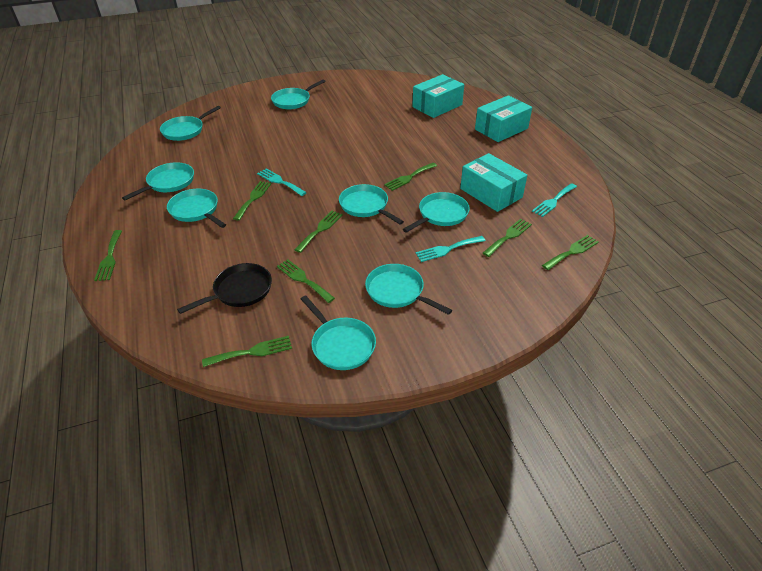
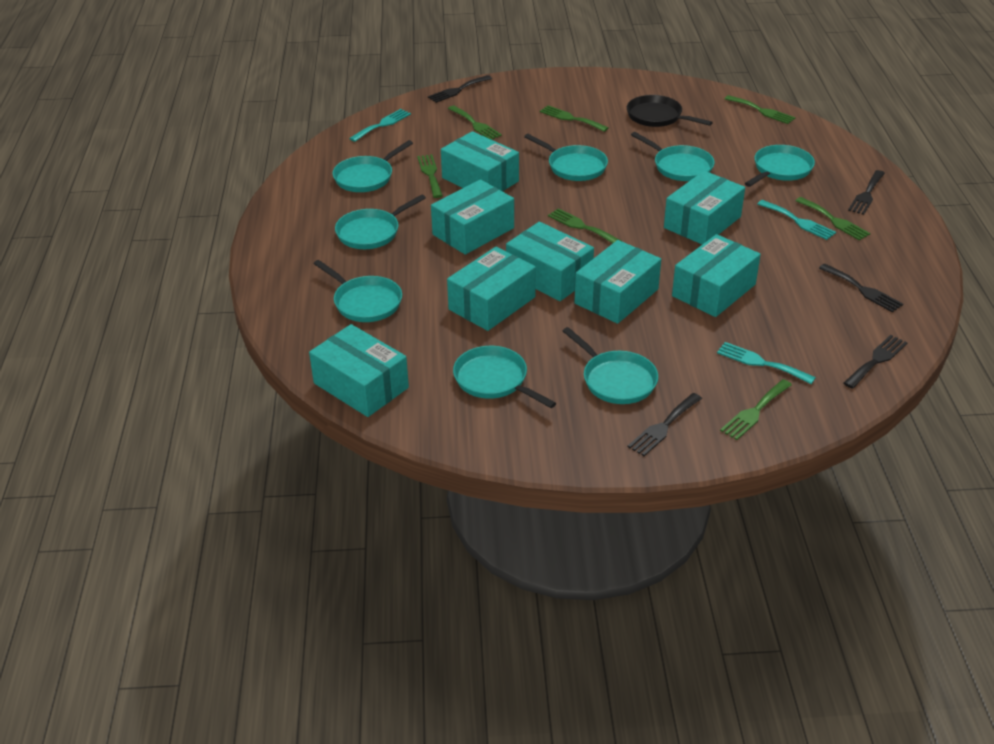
black fork: none = 0 -> [428,75,492,103] [628,393,702,456] [819,264,903,312] [843,335,908,389] [848,170,885,215] = 5
green fork: [94,230,122,281] [202,336,292,367] [233,181,271,221] [277,259,335,303] [294,211,343,253] [384,163,437,191] [483,219,532,257] [542,235,599,270] = 8 -> [417,154,443,198] [448,106,502,140] [540,105,609,132] [548,208,621,244] [720,379,792,440] [725,95,795,124] [795,197,870,241] = 7
turquoise box: [412,74,464,118] [460,153,527,212] [475,95,532,142] = 3 -> [309,324,409,417] [431,179,514,255] [441,131,519,192] [447,247,536,331] [506,222,594,301] [574,240,661,324] [664,171,745,244] [672,234,761,317] = 8

